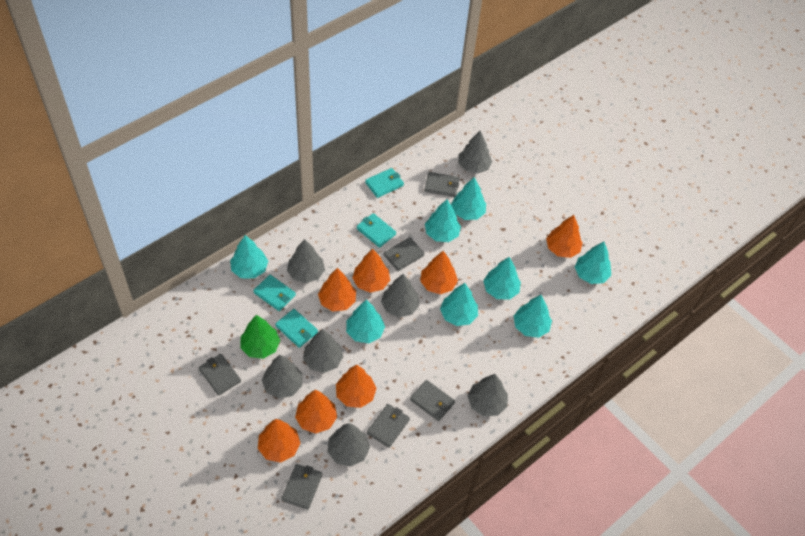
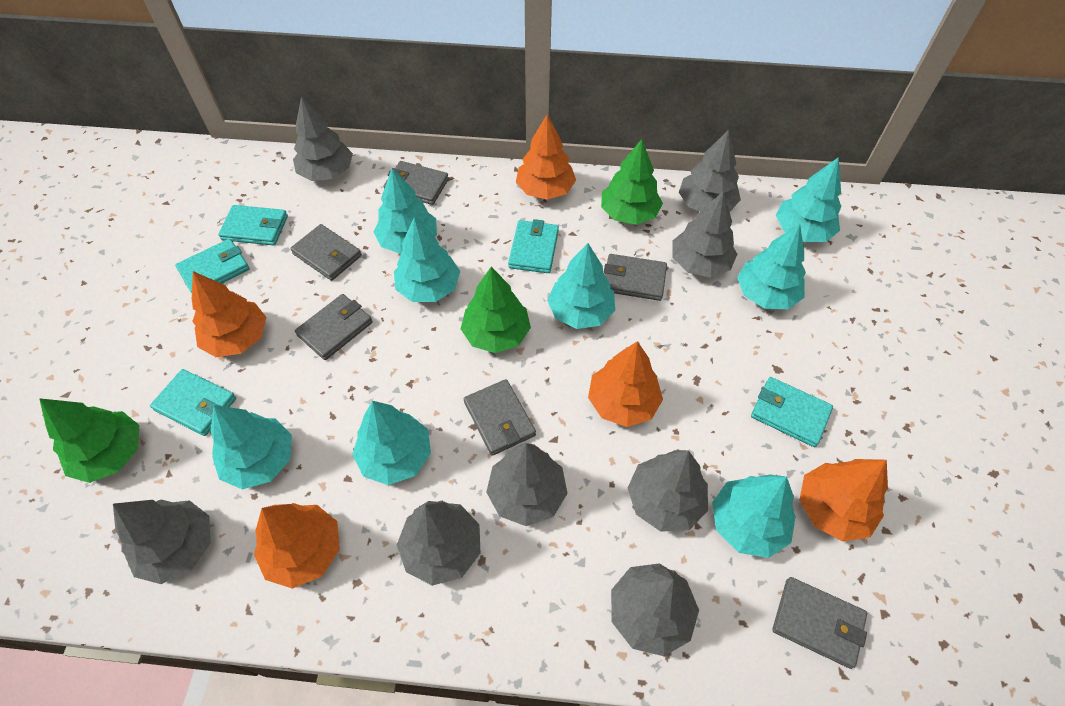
green tree: [240,315,280,359] = 1 -> [39,398,139,483] [461,267,531,353] [601,139,663,225] = 3
grey tree: [262,355,302,398] [287,239,325,283] [303,329,343,373] [328,423,370,467] [381,274,420,317] [458,131,492,174] [468,374,508,416] = 7 -> [113,500,211,584] [293,96,353,181] [397,501,480,586] [486,443,568,526] [611,563,699,656] [628,450,708,532] [672,191,737,278] [679,130,741,212] = 8
orange tree: [258,419,300,463] [295,390,337,434] [318,268,356,311] [336,364,377,408] [352,249,390,293] [420,251,458,294] [546,215,583,258] = 7 -> [192,271,266,357] [254,503,340,589] [516,115,576,200] [588,341,663,427] [799,459,888,541] = 5
turquoise wallet: [253,275,296,311] [275,309,318,348] [357,213,396,248] [365,168,404,198] = 4 -> [150,369,236,436] [175,239,249,293] [218,205,288,245] [508,219,559,273] [751,377,833,447] = 5

